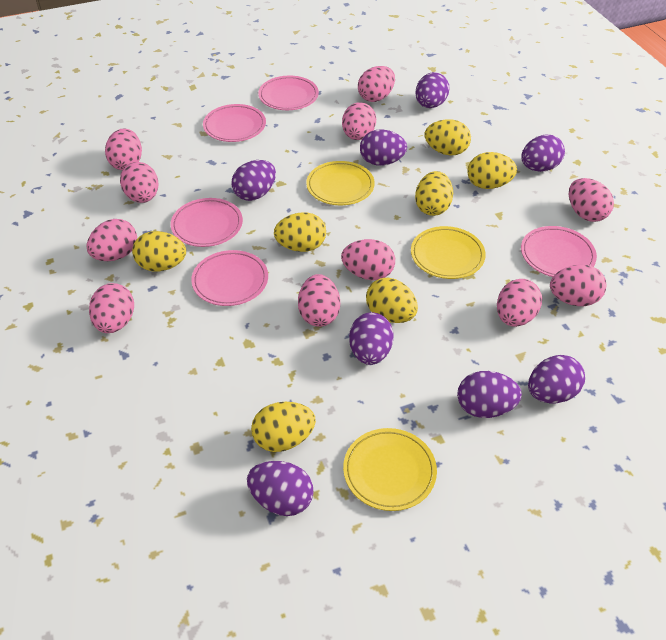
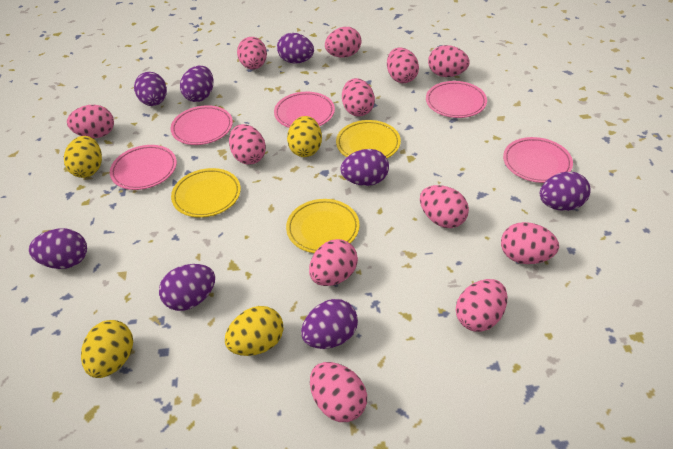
pink egg: [87,219,137,261] [89,283,134,333] [105,128,142,170] [120,162,158,203] [298,274,340,327] [341,239,395,280] [342,102,376,140] [358,66,395,102] [497,279,542,327] [550,265,606,306] [569,178,614,222] = 11 -> [67,105,114,138] [229,124,266,165] [237,37,267,69] [309,239,358,286] [310,362,367,422] [325,27,361,58] [342,78,375,117] [387,47,419,83] [420,185,469,228] [428,45,470,77] [456,279,508,332] [501,222,559,264] = 12
yellow egg: [132,231,186,271] [251,402,316,452] [274,212,326,252] [366,278,418,323] [415,171,453,216] [425,119,471,155] [467,152,517,189] = 7 -> [64,136,102,178] [81,320,133,378] [225,306,283,356] [287,116,322,157] = 4

